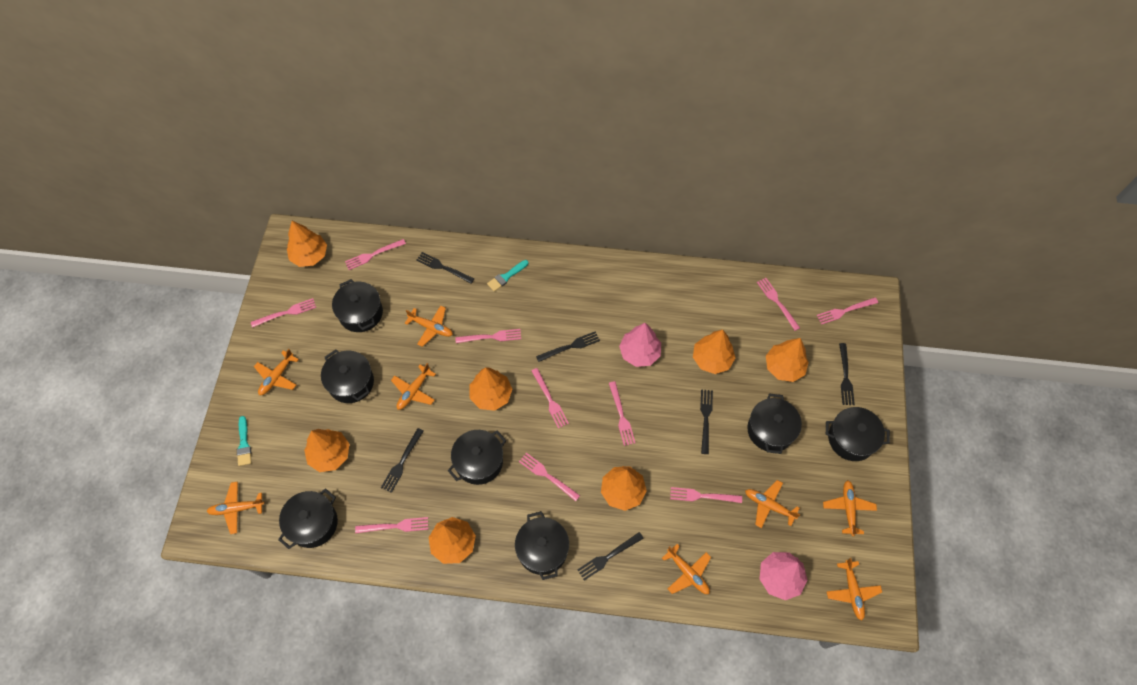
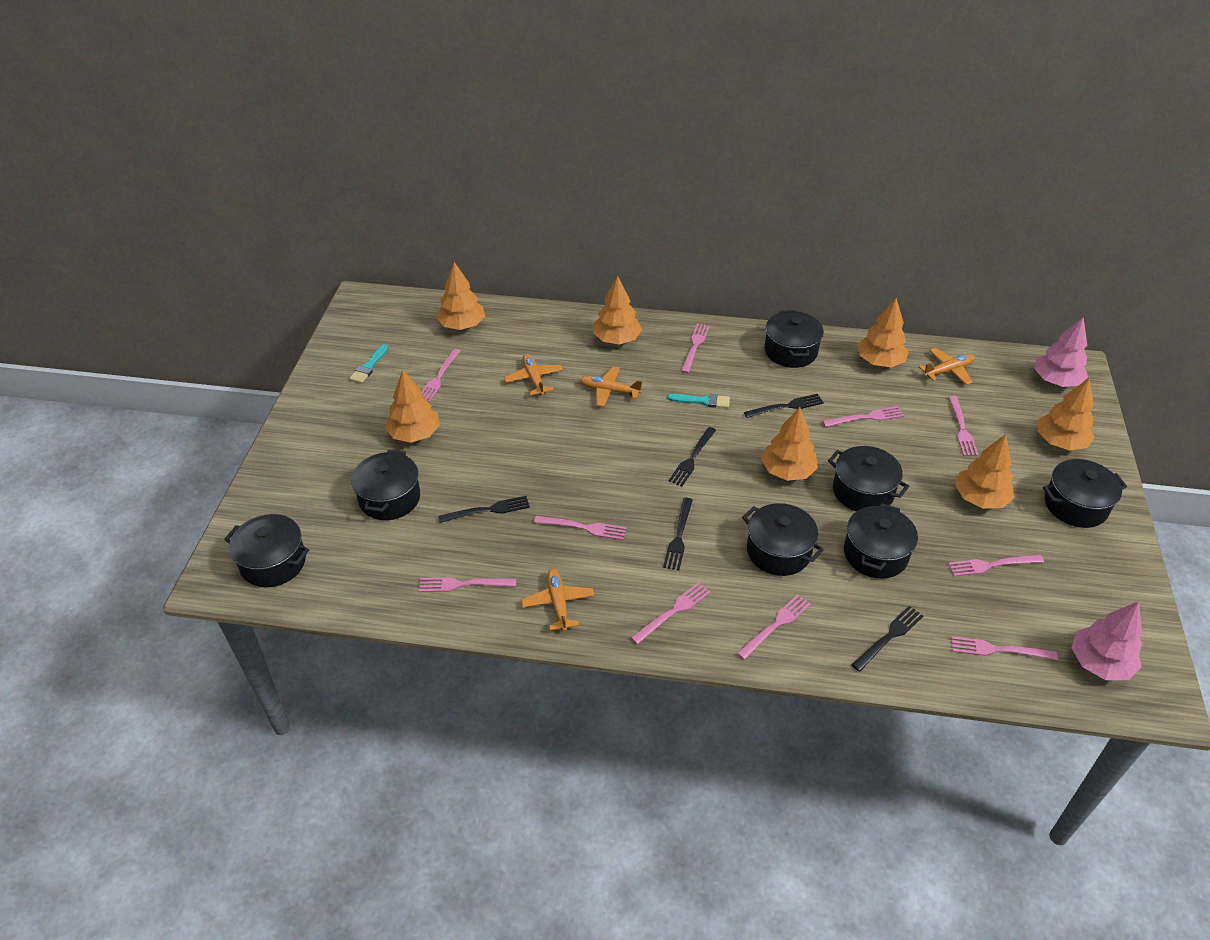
black fork: [381,428,424,493] [416,252,474,284] [536,332,600,362] [577,532,644,581] [700,389,713,454] [839,343,855,405] = 6 -> [438,496,530,523] [663,498,693,570] [669,427,716,486] [744,394,824,418] [852,606,923,672] = 5
orange plane: [206,482,265,534] [254,349,299,395] [391,363,436,410] [405,305,453,347] [662,544,711,594] [745,480,800,528] [823,480,877,536] [827,558,882,621] = 8 -> [504,354,563,396] [521,569,594,632] [580,366,642,407] [919,348,975,385] = 4

